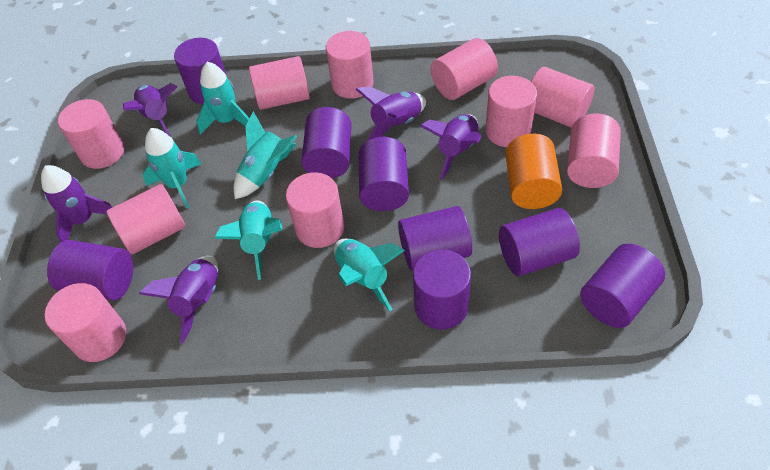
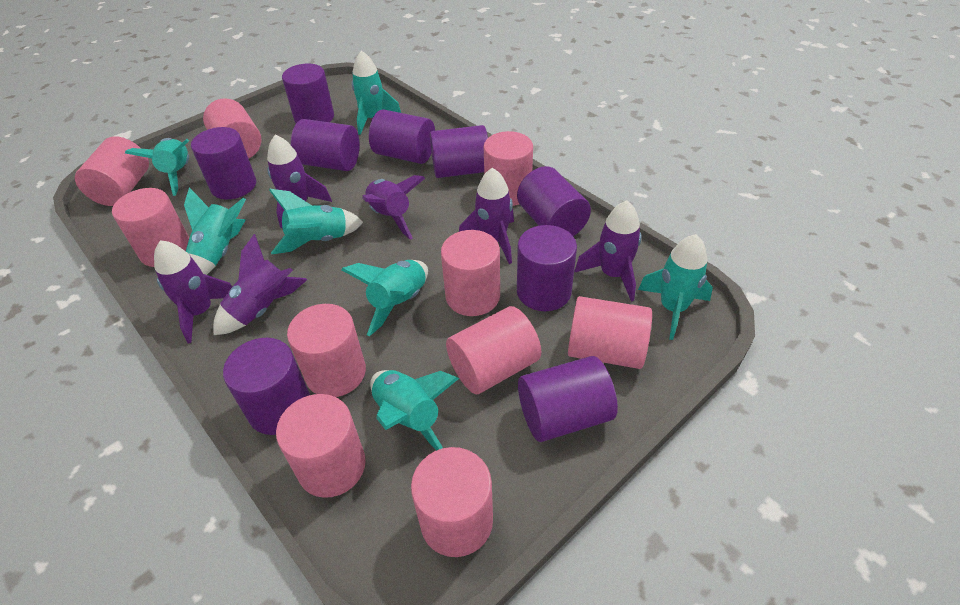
orange cylinder: [505,134,562,209] = 1 -> none = 0
purple cylinder: [47,240,133,301] [174,38,227,104] [301,107,351,178] [358,137,409,211] [398,206,472,271] [413,249,471,330] [499,208,580,276] [580,244,665,328] = 8 -> [191,127,256,199] [223,338,310,435] [282,64,334,123] [291,119,360,171] [369,109,435,164] [430,125,488,178] [517,166,591,236] [517,225,577,311] [518,356,618,442] = 9
purple rocket: [41,165,113,242] [123,83,177,137] [139,256,218,343] [355,86,426,141] [420,114,481,180] = 5 -> [154,240,232,343] [213,234,307,335] [267,135,332,228] [362,175,425,240] [459,168,514,264] [574,200,642,302] = 6
turquoise rocket: [143,128,201,208] [197,62,249,135] [214,200,282,280] [234,111,298,199] [334,239,405,311] = 5 -> [125,138,189,196] [184,187,246,275] [269,189,363,254] [341,260,428,337] [352,51,401,135] [370,370,459,450] [638,234,713,340] = 7

